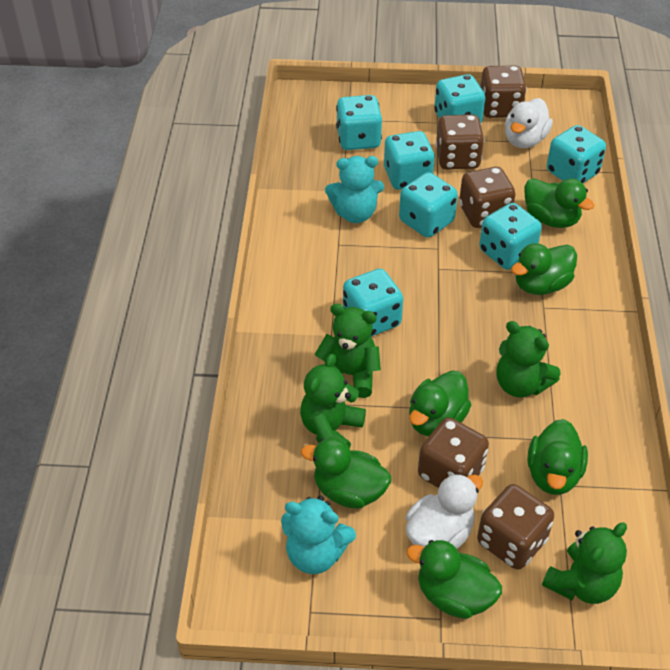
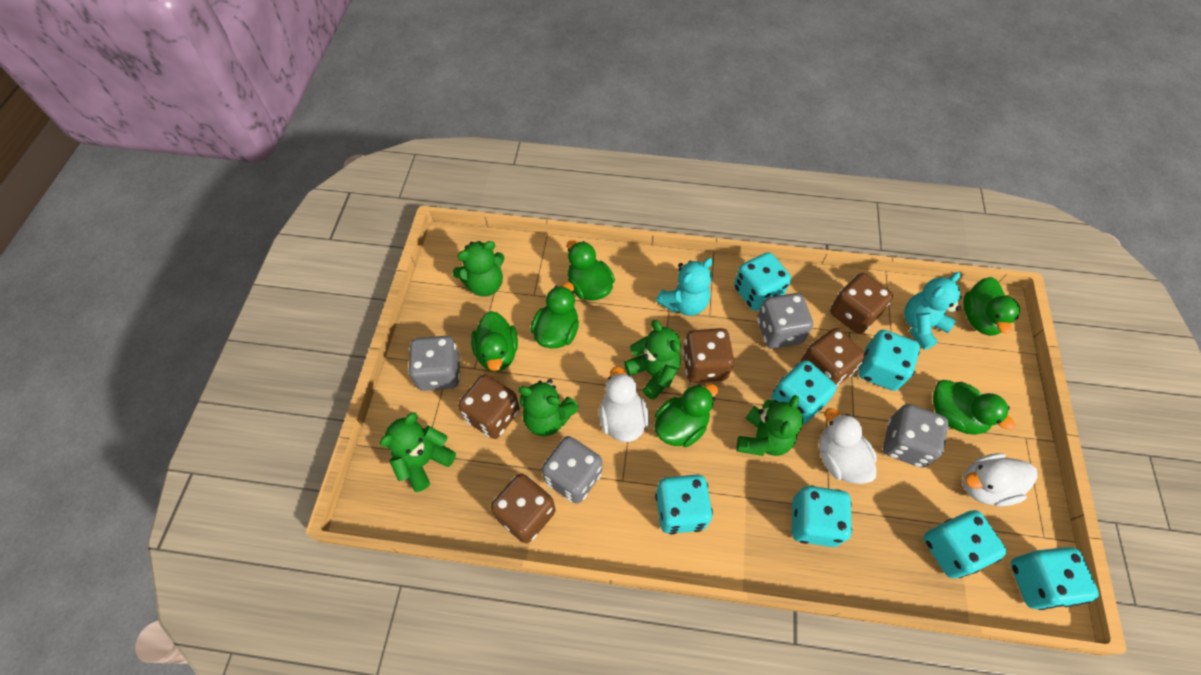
green teddy bear: [300,354,366,449] [315,304,381,398] [496,321,561,398] [542,522,627,604] = 4 -> [380,412,456,492] [453,241,504,297] [518,379,578,436] [624,320,681,400] [736,395,803,456] = 5
grey dice: none = 0 -> [408,336,460,391] [542,436,602,504] [757,293,813,349] [883,404,948,468] = 4
white duck: [406,473,483,549] [505,98,553,148] = 2 -> [599,366,649,442] [819,408,877,484] [962,453,1038,506] = 3

